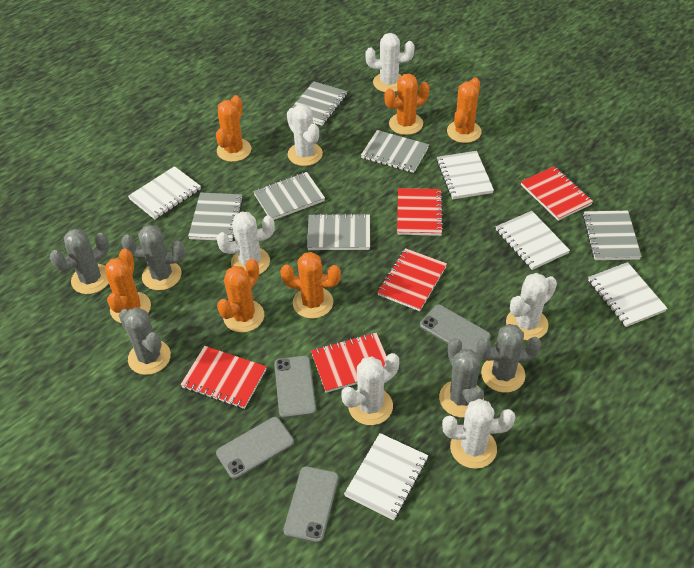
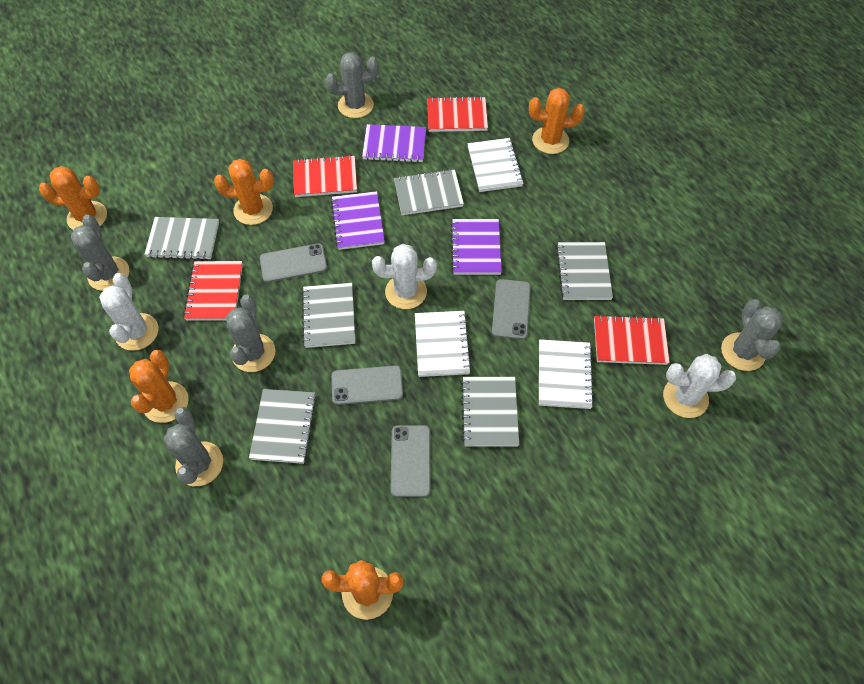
orange cactus: [105,249,151,323] [216,95,251,162] [217,259,264,333] [280,252,341,319] [385,74,430,135] [447,77,482,143] = 6 -> [39,166,107,230] [129,350,189,423] [214,159,274,225] [321,560,403,620] [529,88,585,154] = 5
purple notebook: none = 0 -> [331,191,385,250] [362,124,426,163] [451,219,502,275] = 3
red notebook: [180,346,267,409] [311,333,386,393] [377,248,447,311] [397,188,444,236] [521,166,593,221] = 5 -> [184,261,243,321] [293,155,357,197] [427,96,488,132] [594,315,670,365] = 4
white cactus: [216,211,275,275] [287,104,323,166] [341,353,399,425] [365,33,414,92] [442,399,515,469] [506,273,557,341] = 6 -> [99,273,158,351] [372,244,437,309] [663,354,736,418] = 3
white notebook: [128,166,201,219] [344,433,428,520] [436,151,494,199] [496,211,570,270] [588,262,668,327] = 5 -> [415,311,472,377] [467,138,524,192] [539,339,594,409] = 3

